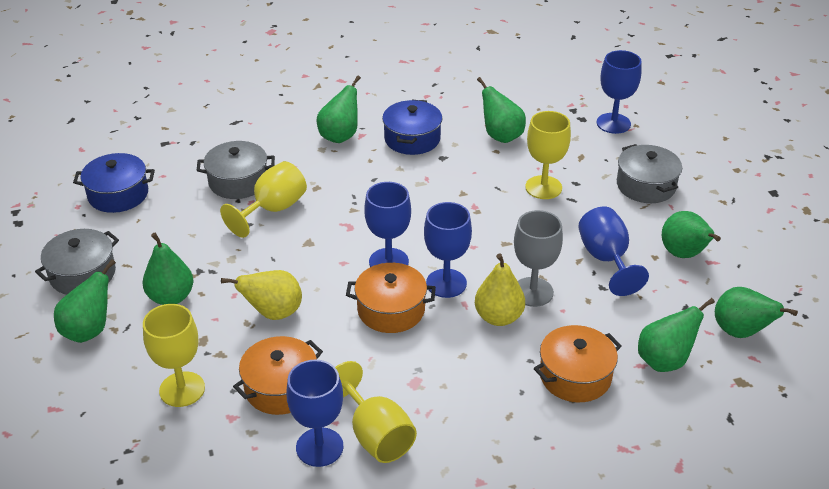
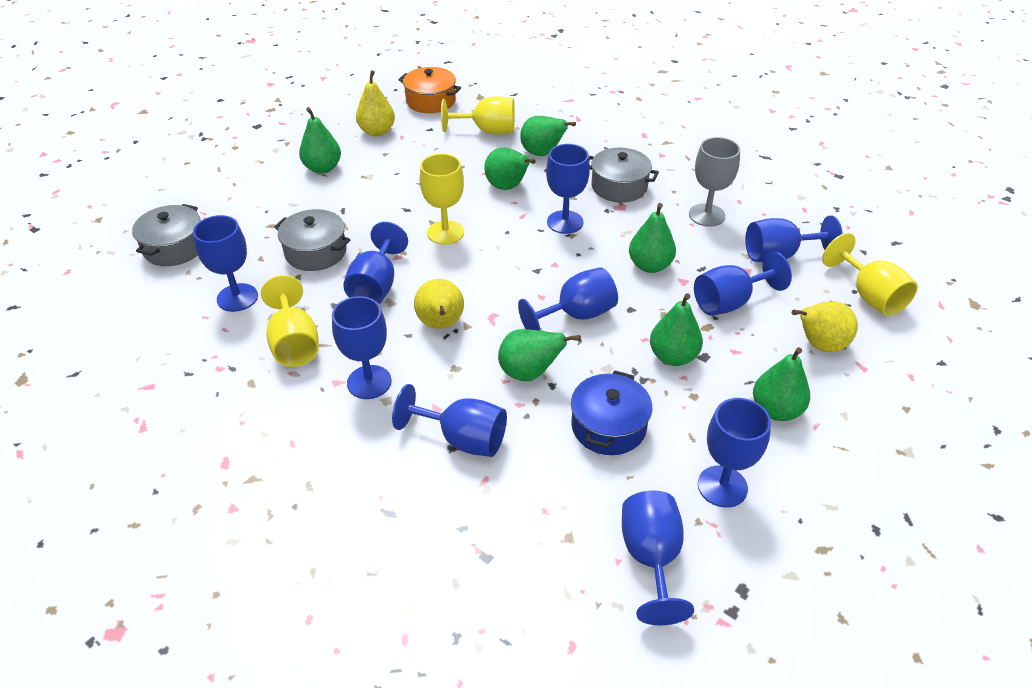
blue goblet: [286,359,344,467] [364,182,411,267] [424,202,472,298] [578,207,649,296] [597,50,641,134] = 5 -> [193,215,258,312] [332,296,392,399] [343,222,408,304] [392,384,507,457] [518,267,618,330] [546,144,590,234] [622,490,694,625] [694,252,792,316] [698,398,771,508] [745,215,842,262] = 10
blue pot: [73,153,155,213] [382,100,442,155] = 2 -> [571,370,652,455] = 1
orange pot: [233,336,323,415] [346,263,436,333] [534,325,622,402] = 3 -> [398,67,461,113] = 1
yellow pear: [221,270,302,320] [475,253,525,326] = 2 -> [356,70,395,136] [414,279,464,329] [792,301,858,352] = 3

